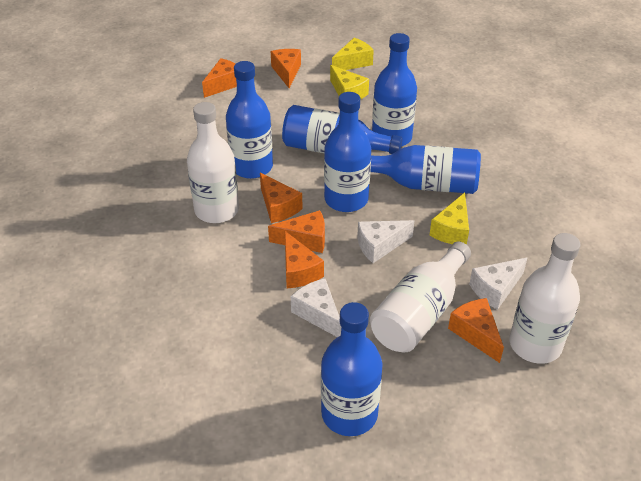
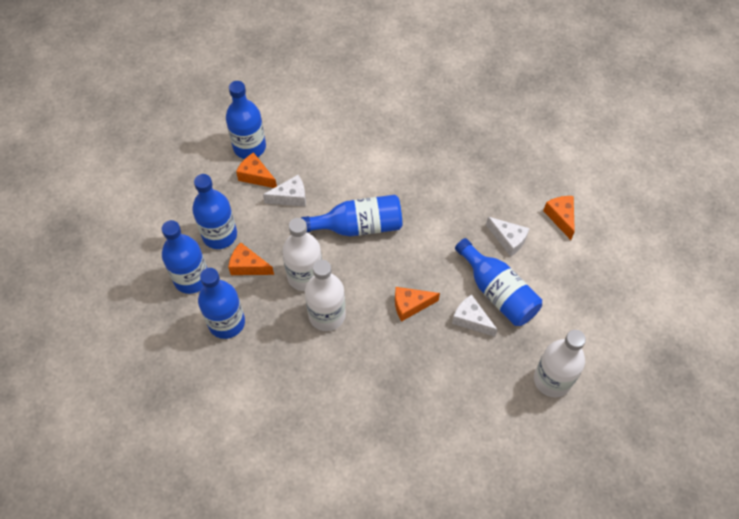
orange cheese: [202,58,237,98] [260,173,303,223] [268,210,325,253] [271,49,301,88] [285,231,324,288] [448,298,504,363] = 6 -> [228,242,274,275] [236,152,277,188] [395,287,440,322] [543,196,575,240] = 4
yellow cheese: [330,65,369,100] [332,38,374,70] [429,193,469,245] = 3 -> none = 0

